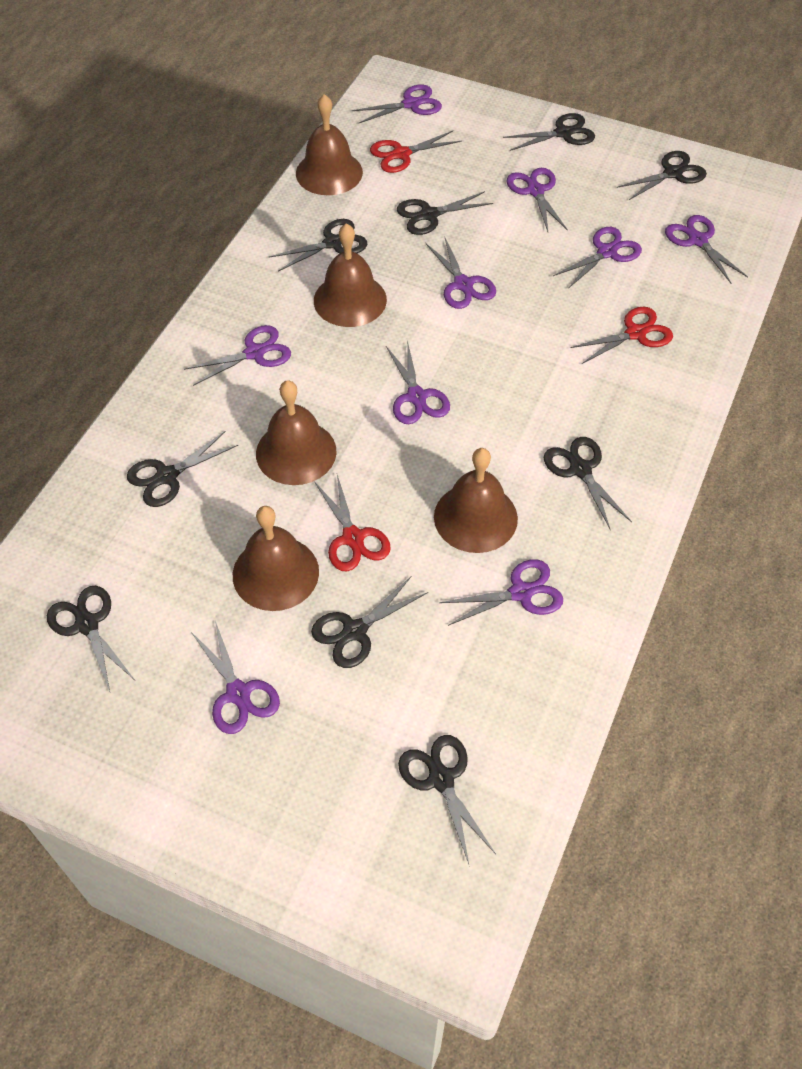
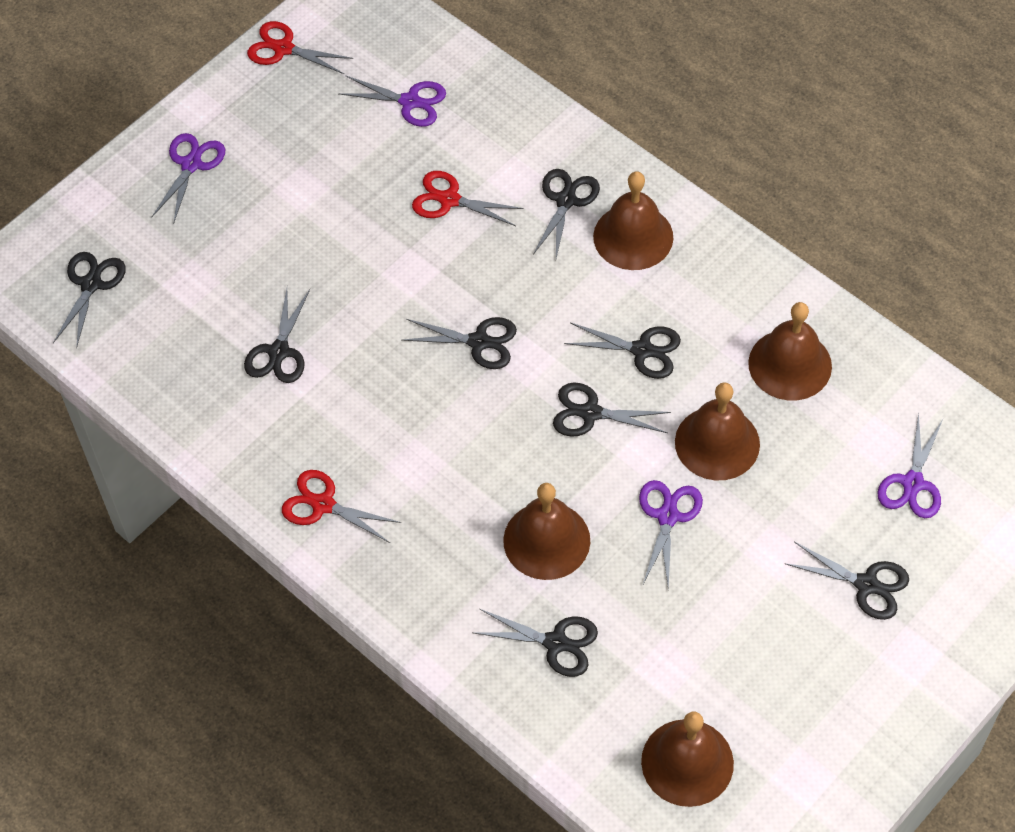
black scissors: [47,586,135,692] [127,431,238,507] [269,219,367,271] [311,576,428,668] [397,191,493,235] [398,735,496,864] [503,113,595,151] [544,437,632,530] [617,151,707,200] = 9 -> [53,252,126,348] [244,289,310,383] [402,317,517,369] [472,609,598,677] [533,169,600,258] [553,383,671,437] [564,322,681,379] [786,542,909,620] = 8
purple scissors: [184,325,291,386] [191,621,280,734] [352,85,442,123] [386,340,450,424] [426,238,496,309] [439,559,563,626] [507,168,568,232] [553,227,642,289] [665,215,748,283] = 9 -> [152,133,225,222] [338,76,446,127] [639,480,703,589] [877,413,943,518] = 4

